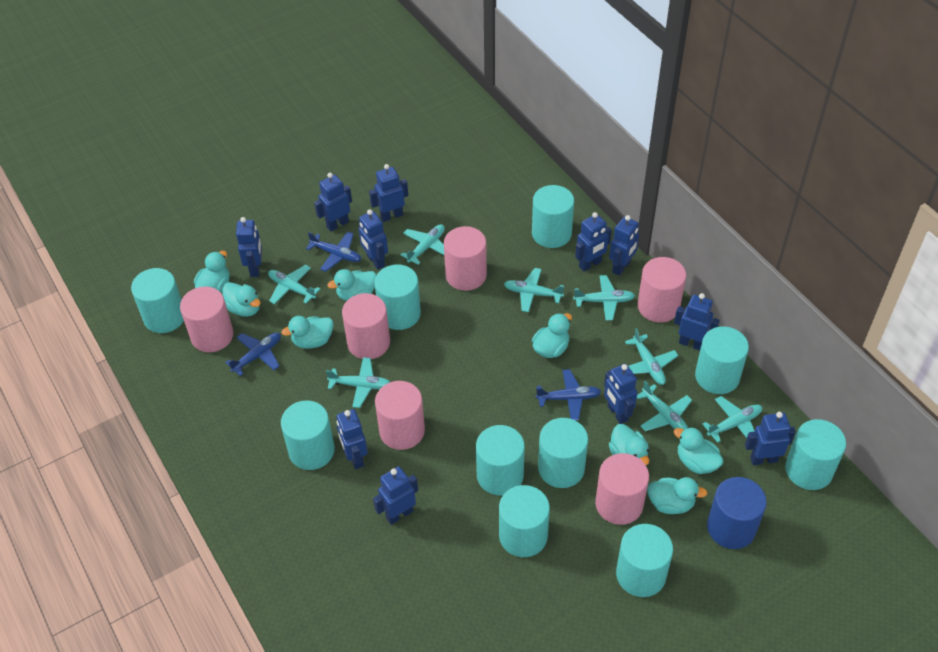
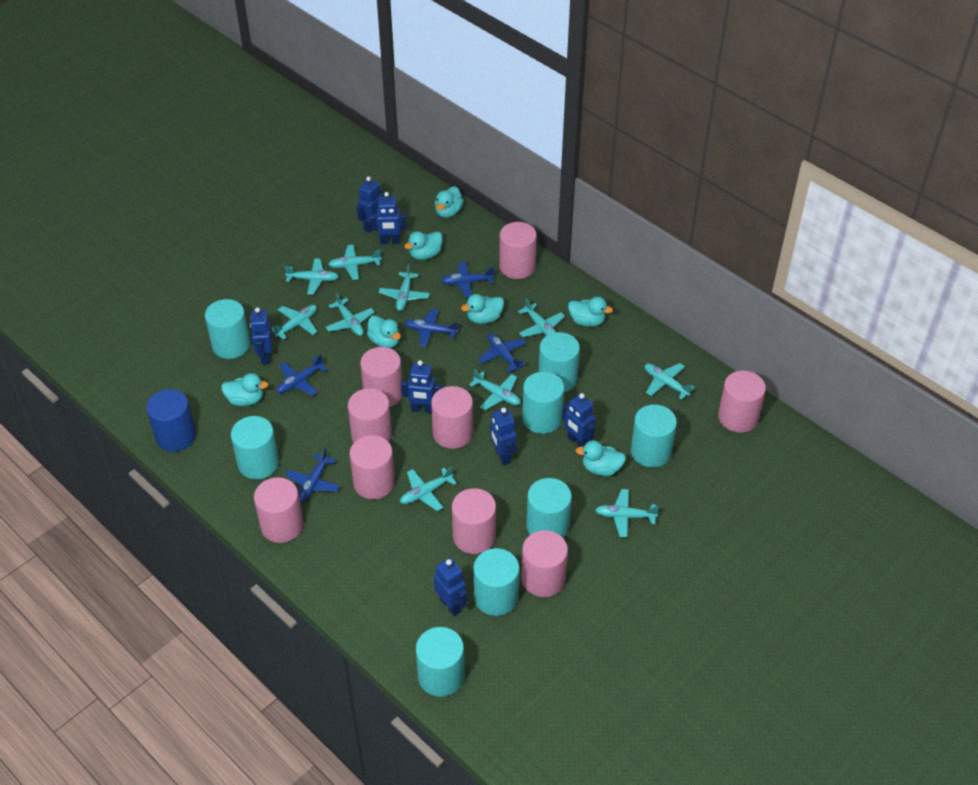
blue plane: [225,333,281,376] [306,232,361,272] [536,369,601,421] = 3 -> [277,355,328,396] [285,448,340,502] [404,309,459,347] [441,261,494,297] [478,333,526,372] = 5
blue robot: [236,217,262,277] [314,173,352,231] [337,409,368,469] [359,209,388,270] [369,164,408,222] [373,466,418,525] [575,212,612,271] [604,364,638,424] [609,215,639,276] [674,293,720,350] [745,412,796,465] = 11 -> [250,307,273,365] [357,177,383,233] [370,192,407,244] [401,360,441,413] [434,558,467,616] [491,408,517,465] [562,393,595,447] = 7
pink cylinder: [180,287,234,352] [342,293,390,359] [375,381,425,450] [444,226,487,291] [595,453,649,525] [637,257,686,323] = 6 -> [254,477,303,543] [348,388,392,443] [349,435,395,499] [360,347,402,407] [431,386,473,449] [452,488,496,554] [499,222,537,279] [521,530,568,597] [718,371,766,433] = 9
turquoise cylinder: [131,268,184,333] [281,400,335,470] [374,264,421,330] [476,425,525,495] [499,485,550,557] [532,185,574,248] [538,418,588,488] [616,524,673,597] [695,326,749,394] [785,419,846,490] = 10 -> [205,299,250,359] [231,416,279,479] [416,627,465,697] [473,548,520,616] [522,372,564,434] [527,478,572,538] [538,332,580,392] [631,404,677,468] = 8
turquoise duck: [194,251,230,292] [222,282,261,317] [281,316,334,349] [327,269,377,301] [532,313,572,358] [609,424,649,465] [647,477,707,514] [674,427,724,474] = 8 -> [221,373,268,406] [367,315,401,348] [404,231,443,260] [435,186,464,218] [461,294,504,324] [568,297,613,327] [575,440,626,476] = 7
turquoise plane: [268,265,320,304] [326,357,390,408] [401,224,445,265] [504,268,564,312] [573,275,635,321] [625,328,678,385] [637,381,692,431] [703,396,762,443] = 8 -> [272,305,318,339] [284,258,339,294] [326,293,374,336] [328,245,381,280] [379,264,430,311] [400,467,456,511] [469,369,521,410] [518,298,565,337] [595,489,659,538] [645,363,695,400] = 10

